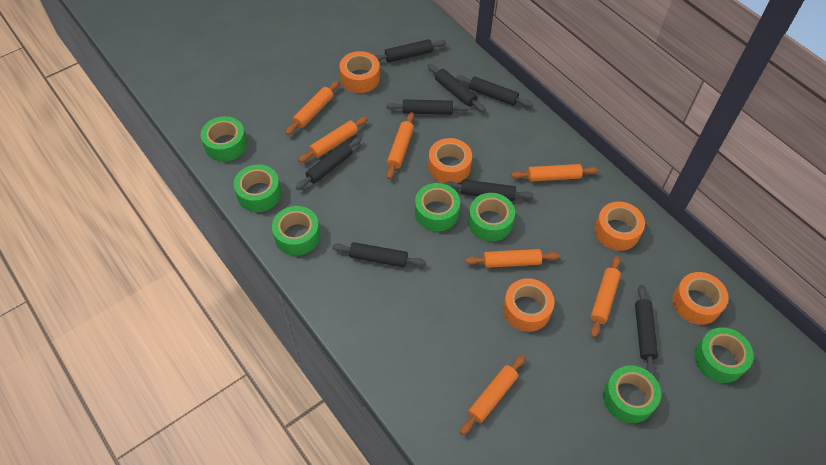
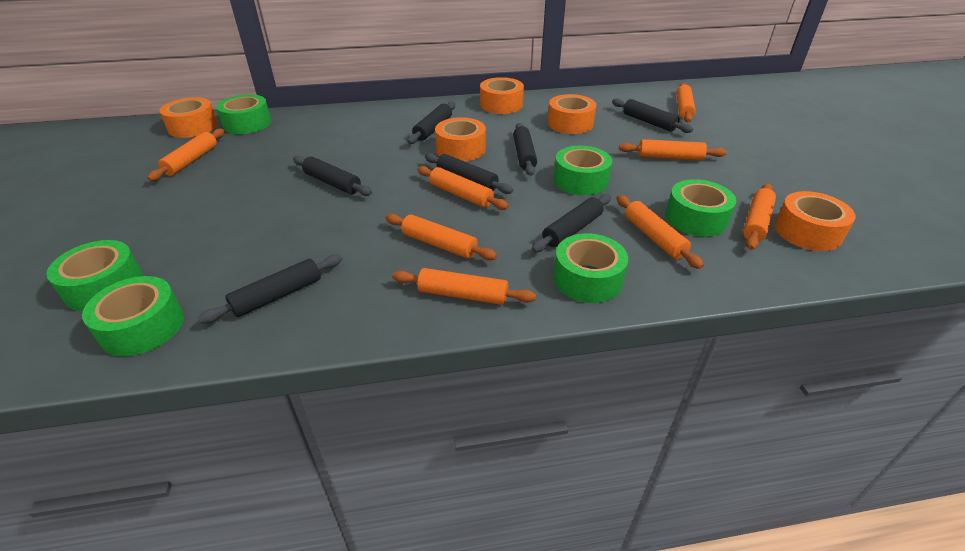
black rolling pin: [296,137,361,190] [332,242,425,267] [374,39,446,63] [386,99,469,115] [428,64,486,112] [444,179,533,201] [456,75,532,107] [635,285,658,376] = 8 -> [198,255,342,323] [293,156,372,196] [407,102,455,144] [425,153,513,194] [513,123,537,176] [532,194,611,252] [612,98,693,133] = 7
green tape: [201,116,247,162] [234,164,281,212] [272,206,320,256] [415,183,460,231] [468,193,515,242] [603,365,661,423] [694,327,754,383] = 7 -> [46,240,143,311] [82,276,184,356] [216,94,271,134] [553,233,628,303] [554,146,612,196] [665,179,736,237] = 6
orange rolling pin: [286,81,339,135] [298,117,368,163] [387,112,414,179] [460,355,525,435] [465,249,560,268] [511,164,598,182] [590,256,621,338] = 7 -> [148,129,225,181] [386,214,497,260] [392,268,536,305] [417,166,509,210] [617,195,704,269] [619,139,727,161] [676,83,696,122] [743,183,776,250] = 8

